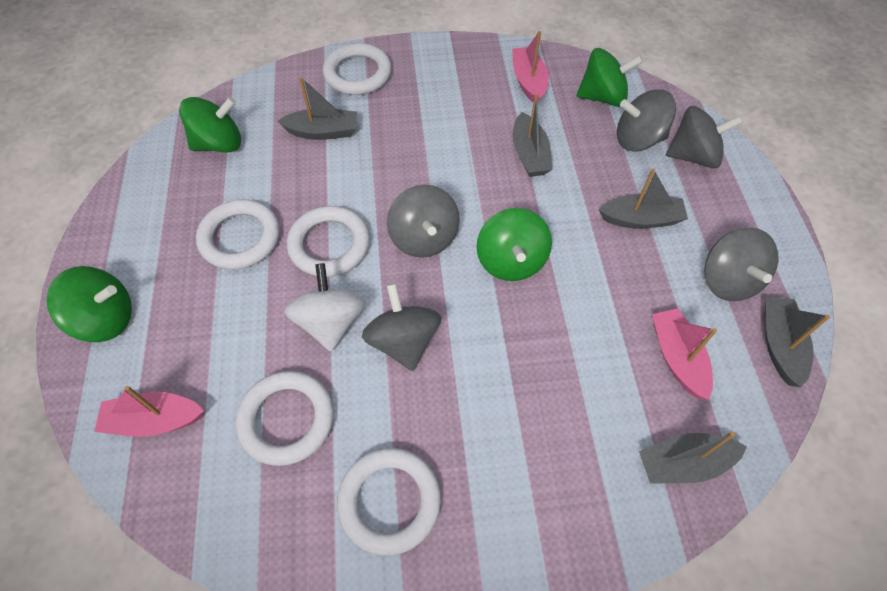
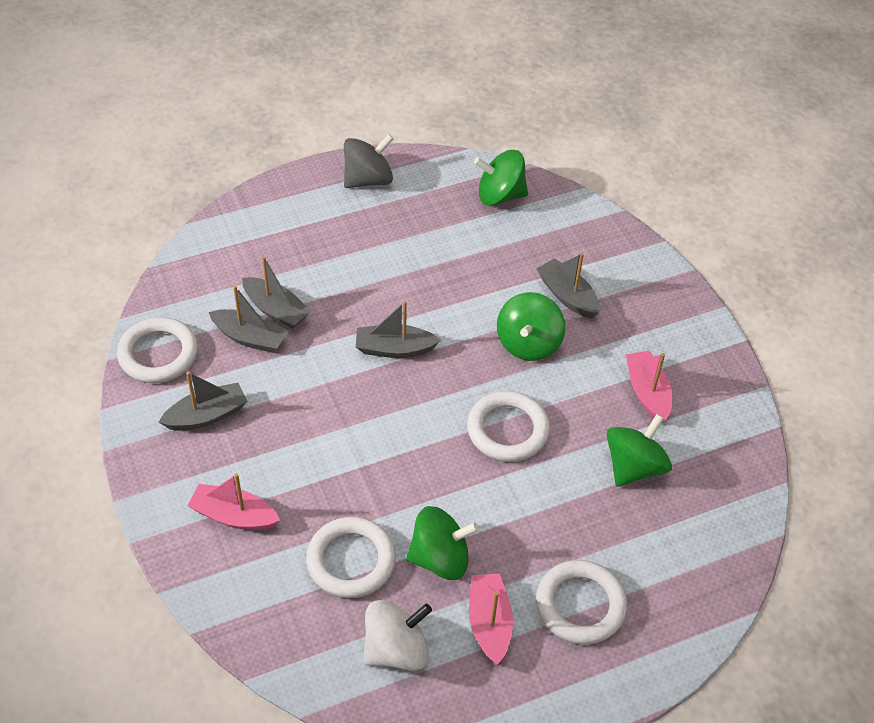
grey spinning top: [362,283,442,371] [387,185,460,258] [617,89,676,152] [666,106,743,168] [704,228,778,301] = 5 -> [344,134,394,188] = 1
white ring: [196,199,280,270] [235,371,334,466] [287,206,370,277] [323,43,392,95] [337,448,441,556] = 5 -> [117,317,198,383] [306,517,396,598] [467,391,550,462] [536,560,627,645] = 4

